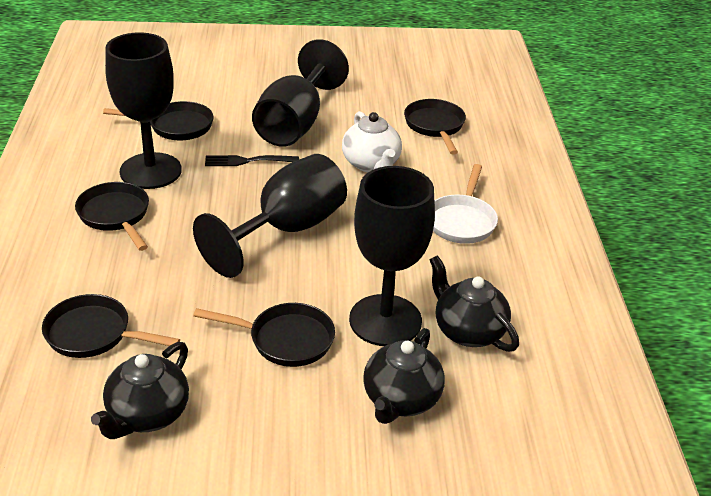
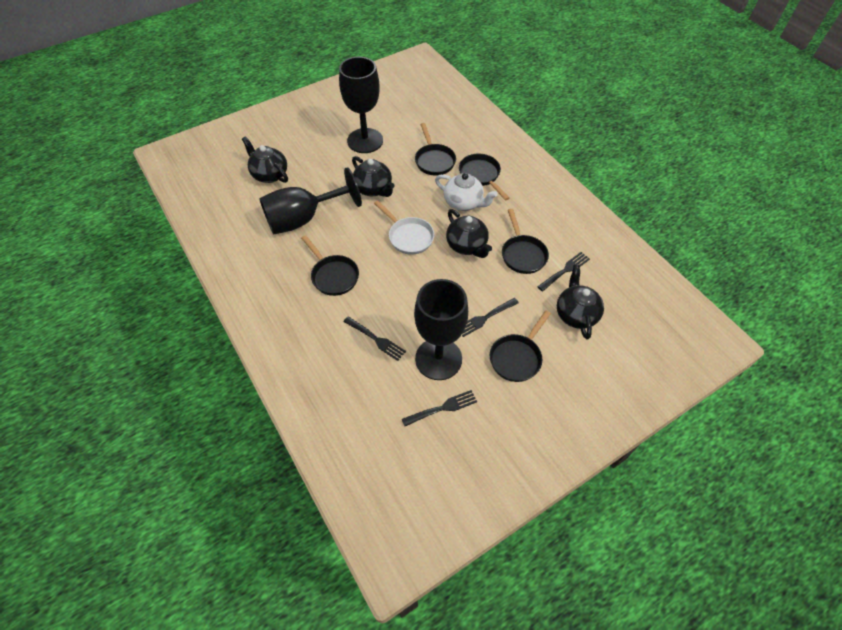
black fork: [205,155,299,166] = 1 -> [343,316,406,361] [402,390,477,426] [462,298,519,337] [538,252,590,291] = 4
black goblet: [105,32,182,189] [193,154,347,278] [252,39,349,147] [349,166,435,346] = 4 -> [259,167,362,234] [339,57,383,153] [414,279,468,380] = 3
black teapot: [91,342,189,439] [363,328,445,424] [430,255,519,352] = 3 -> [242,137,288,183] [352,156,395,197] [446,209,492,258] [557,265,604,339] = 4

